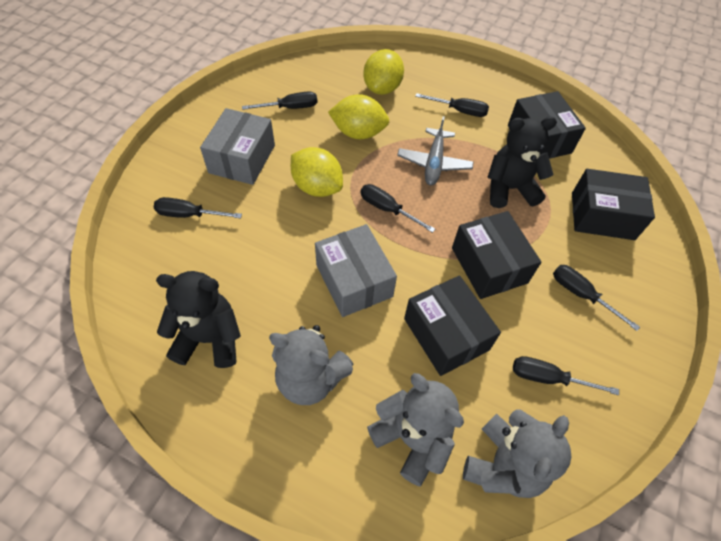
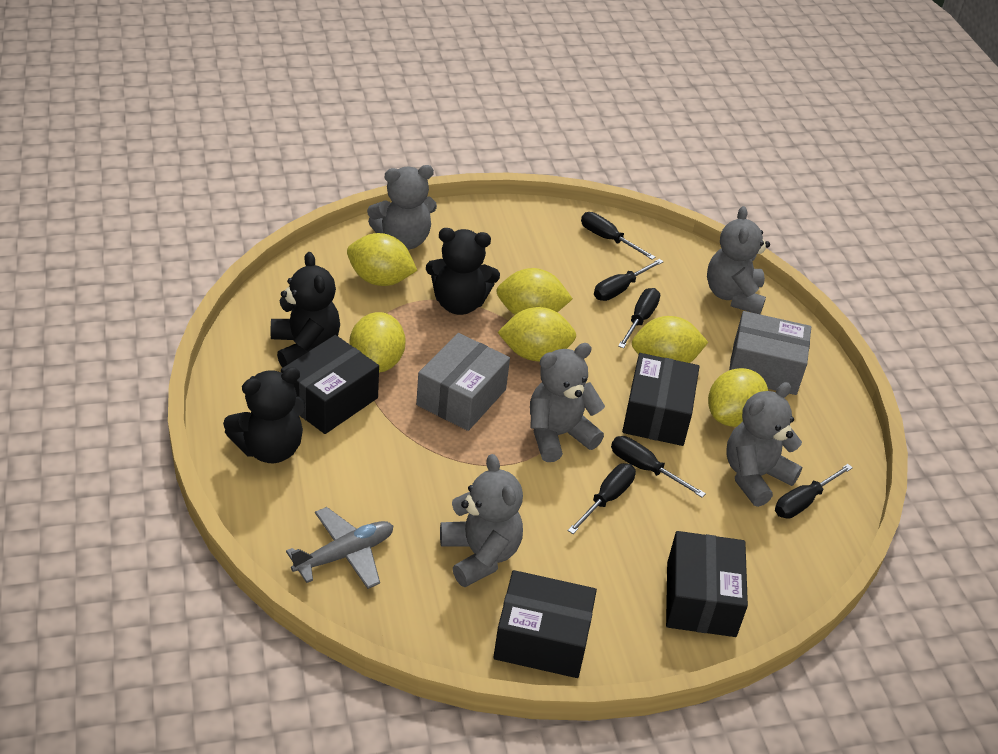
black teddy bear: [156,271,241,368] [487,116,557,208] = 2 -> [223,367,305,463] [271,252,340,368] [426,228,500,315] = 3
grey teddy bear: [269,325,354,405] [367,373,464,486] [463,409,571,498] = 3 -> [367,165,437,250] [440,454,523,587] [530,343,605,462] [707,206,770,314] [726,382,802,507] = 5
yellow lemon: [291,147,343,197] [328,94,389,139] [363,49,404,95] = 3 -> [347,233,417,286] [350,312,406,373] [496,268,573,315] [497,307,576,361] [632,316,708,363] [708,368,768,427] = 6

